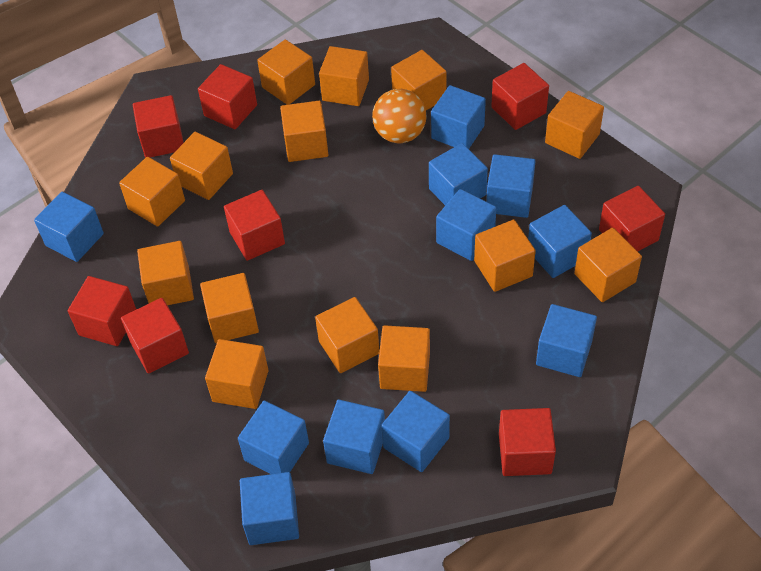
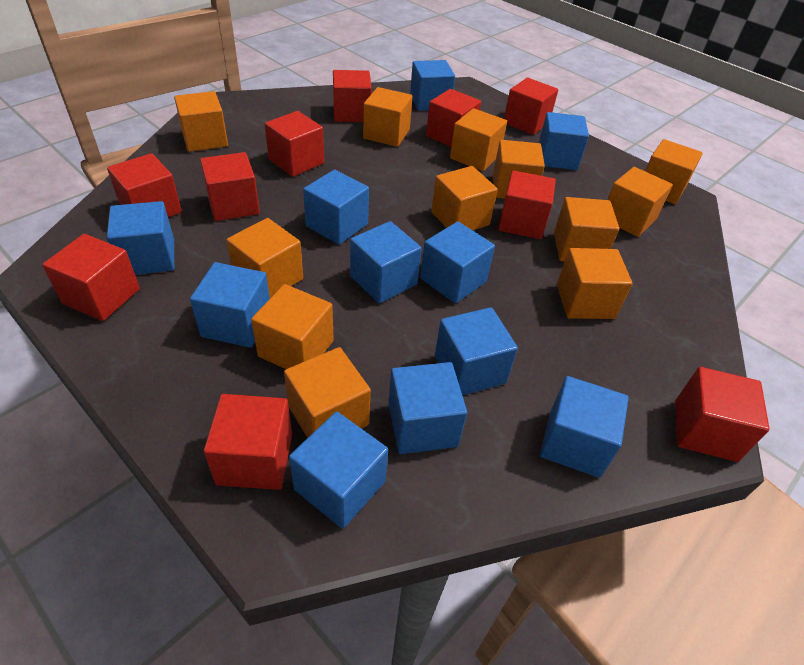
orange ball: [372,89,427,143] = 1 -> none = 0
orange cube: [119,157,185,227] [137,241,194,305] [170,132,233,200] [200,273,259,343] [205,339,269,409] [257,39,315,105] [280,101,328,162] [315,297,380,373] [319,46,369,106] [378,325,430,392] [391,50,446,110] [474,220,536,292] [545,91,604,159] [574,228,642,302] = 14 -> [174,91,228,152] [226,218,303,298] [251,284,334,369] [284,347,371,438] [363,87,412,147] [431,166,498,230] [450,108,507,171] [493,140,545,199] [554,197,619,261] [557,248,632,319] [607,167,673,237] [645,139,703,204] = 12
red cube: [68,276,137,346] [121,298,189,374] [133,95,184,158] [198,64,257,129] [224,190,285,261] [491,63,549,130] [499,408,556,476] [599,186,665,251] = 8 -> [42,234,140,321] [107,153,182,217] [200,152,260,221] [204,394,292,490] [265,111,324,177] [333,70,372,122] [426,89,481,147] [498,170,556,239] [504,78,558,135] [675,367,770,462] = 10

